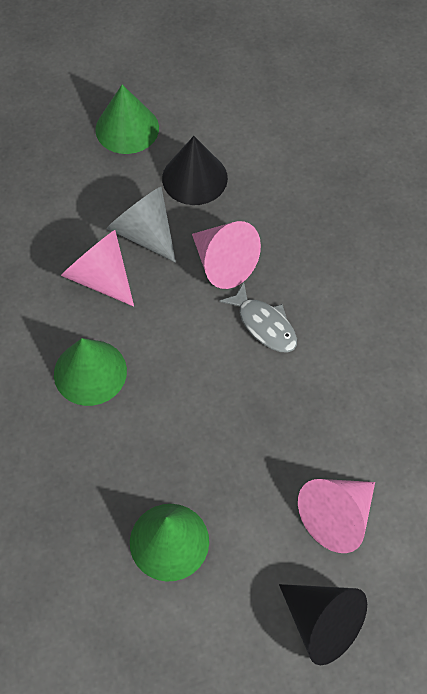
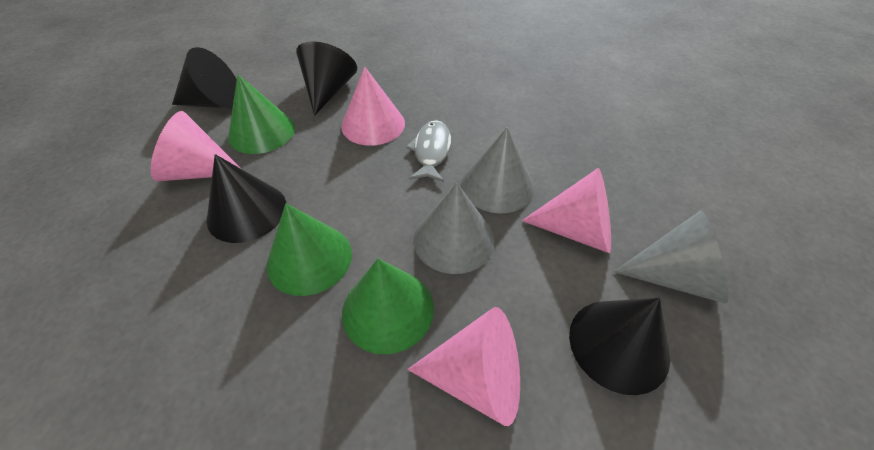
black cone: [162,136,228,205] [279,584,367,665] = 2 -> [172,47,237,108] [207,154,286,243] [296,41,357,116] [569,298,670,395] = 4
grey cone: [107,187,176,263] = 1 -> [414,183,495,274] [461,127,534,213] [613,211,728,304] = 3
pink cone: [61,230,134,307] [192,221,261,289] [298,479,375,553] = 3 -> [151,111,240,181] [341,67,405,146] [407,307,520,426] [522,168,611,253] = 4

